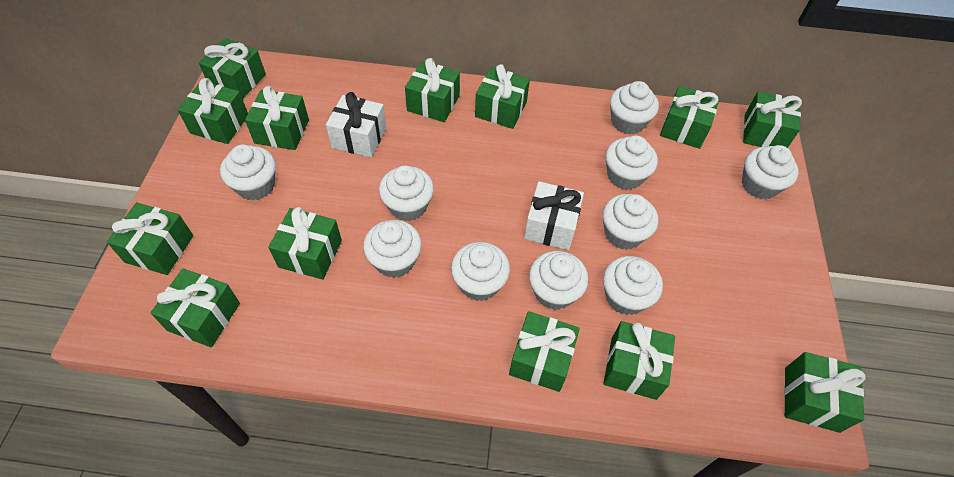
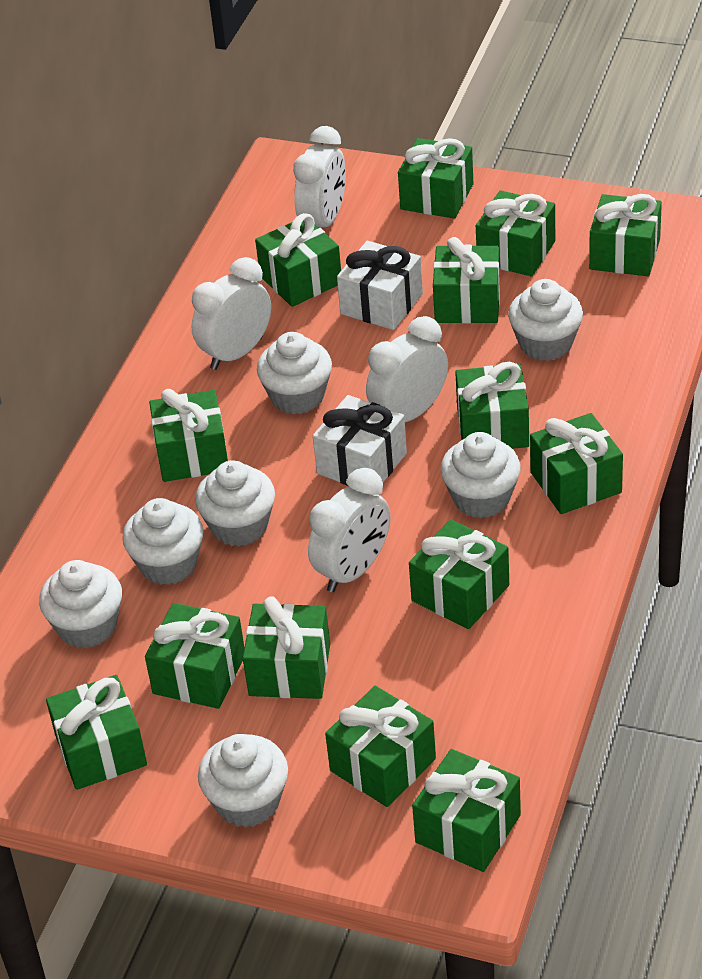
green gift: [107,203,193,275] [151,268,240,347] [178,78,248,144] [198,38,266,99] [245,86,309,150] [268,207,342,279] [405,58,460,122] [475,64,530,129] [509,311,580,392] [603,321,675,400] [660,86,720,149] [743,91,802,148] [784,352,865,433] = 13 -> [46,675,147,790] [145,603,245,709] [149,389,228,482] [243,596,330,699] [255,213,341,307] [325,686,436,807] [398,138,473,219] [409,519,509,629] [412,749,521,872] [433,237,500,323] [455,362,529,449] [476,190,555,277] [530,413,623,514] [589,194,662,276] = 14
white clock: none = 0 -> [191,257,271,370] [293,126,346,228] [308,468,391,592] [366,316,448,422] = 4
white cupcake: [220,144,276,201] [363,220,422,278] [379,165,434,221] [451,242,510,301] [529,251,588,310] [603,194,658,250] [603,256,663,315] [606,135,658,190] [610,81,659,135] [742,145,799,199] = 10 -> [39,560,122,648] [122,498,204,585] [195,460,275,547] [198,734,288,828] [257,332,332,415] [440,432,521,518] [508,279,583,361] = 7

